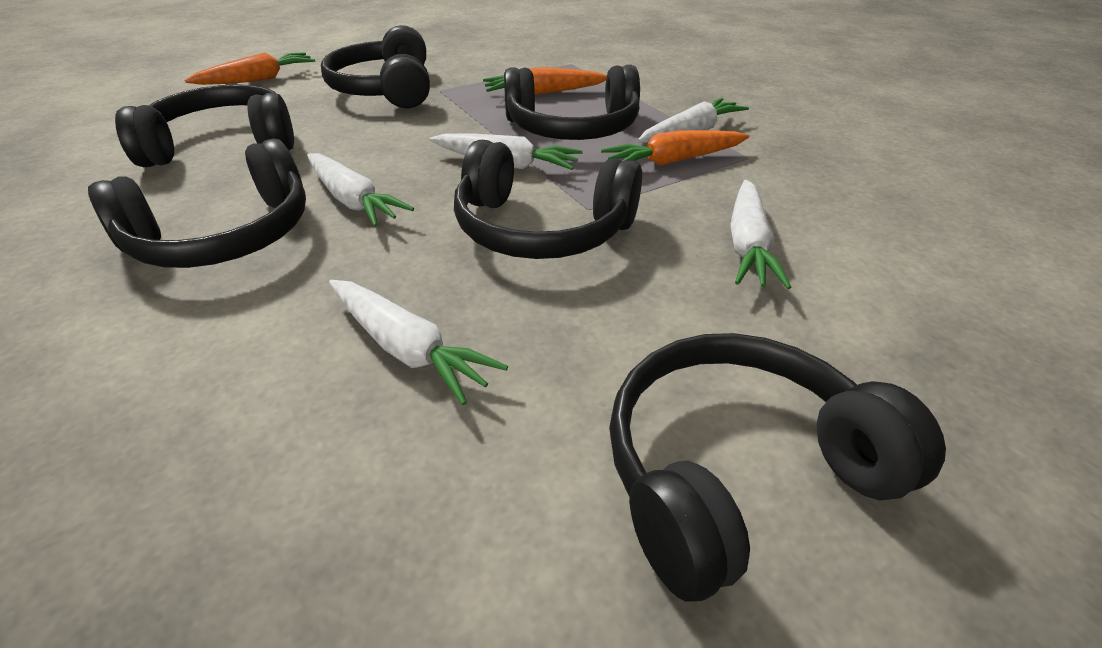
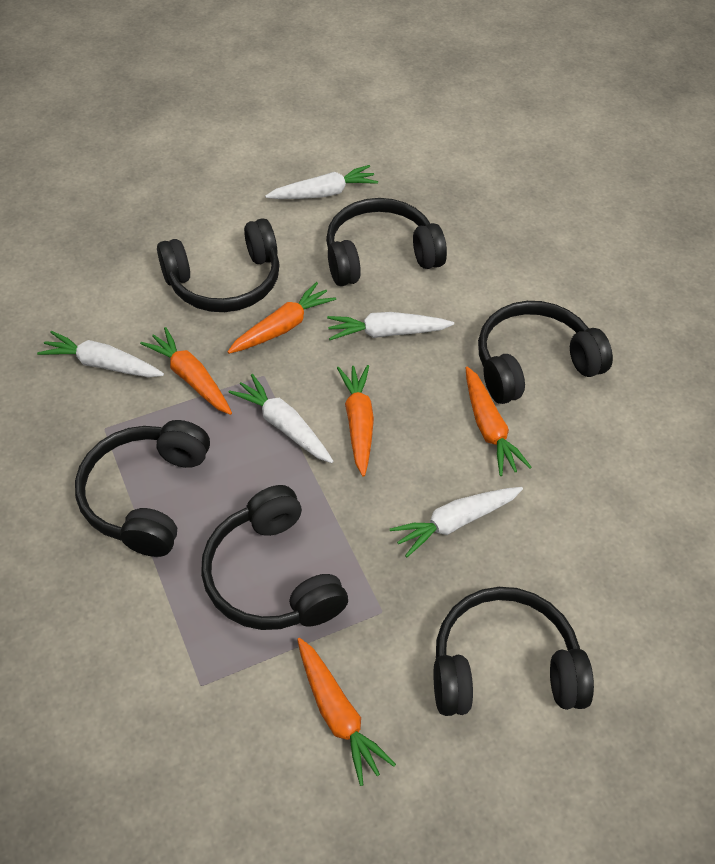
orange carrot: [185,52,315,85] [483,67,607,95] [601,130,749,166] = 3 -> [140,327,232,415] [228,282,336,354] [297,638,396,786] [337,365,374,477] [466,367,531,476] = 5

